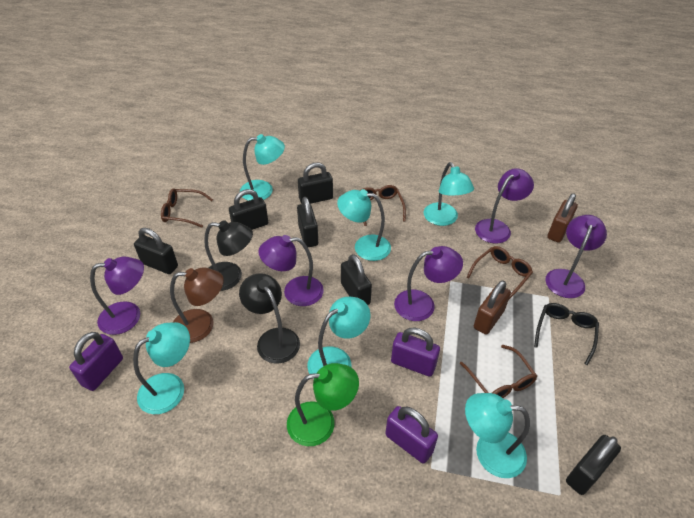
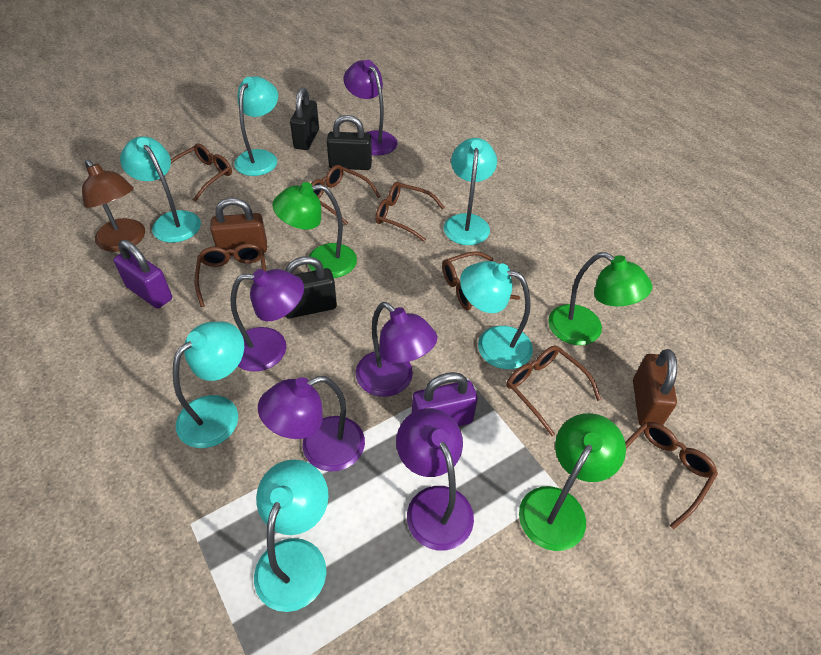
black glasses: [534,303,599,365] = 1 -> none = 0
black lamp: [204,220,253,291] [239,273,300,364] = 2 -> none = 0
black padlock: [134,228,178,274] [229,189,268,230] [297,197,318,247] [298,163,333,204] [341,254,372,305] [566,435,621,495] = 6 -> [285,256,337,318] [290,87,319,150] [327,115,372,170] = 3
brown glasses: [161,189,213,228] [361,185,406,226] [460,345,537,398] [466,246,533,299] = 4 -> [164,144,232,202] [195,244,266,307] [311,165,381,225] [375,182,445,242] [442,251,520,310] [506,346,601,436] [608,422,718,529] = 7
green lamp: [287,363,359,446] = 1 -> [272,182,357,278] [519,413,626,551] [548,252,652,345] = 3
purple padlock: [69,332,123,391] [385,406,438,463] [391,327,440,377] = 3 -> [113,240,172,308] [412,372,478,426] = 2

